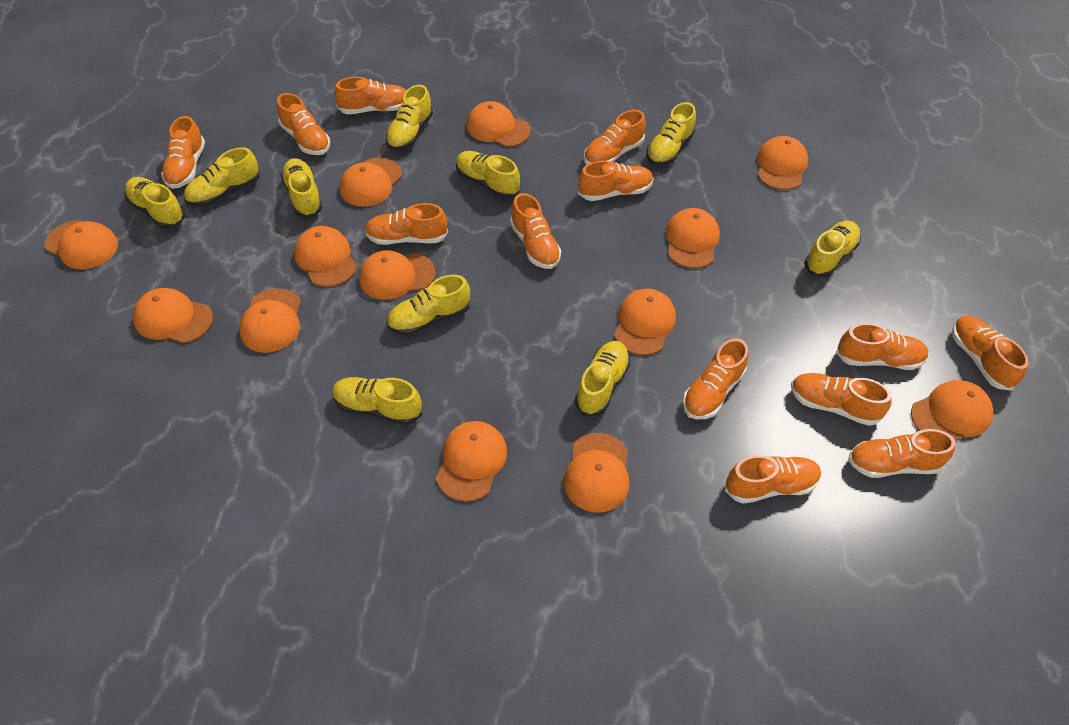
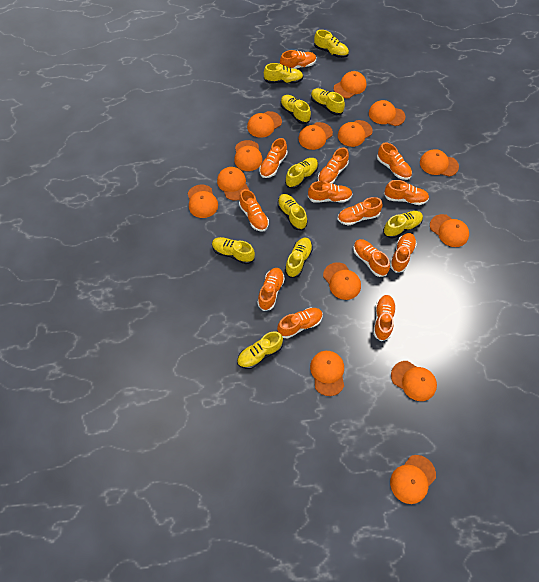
orange cap: [44,220,118,269] [133,288,213,343] [239,288,301,353] [294,226,357,287] [340,158,402,207] [359,250,436,300] [436,421,507,502] [466,101,531,147] [564,433,629,513] [614,289,676,355] [666,208,720,268] [757,136,808,190] [911,380,993,441] = 13 -> [187,184,218,218] [217,167,249,201] [234,140,263,171] [247,111,282,138] [298,122,333,150] [310,351,344,396] [323,262,361,300] [334,71,366,98] [338,120,373,147] [369,100,405,126] [390,455,436,504] [391,361,437,401] [420,149,459,177] [430,214,469,247] = 14

